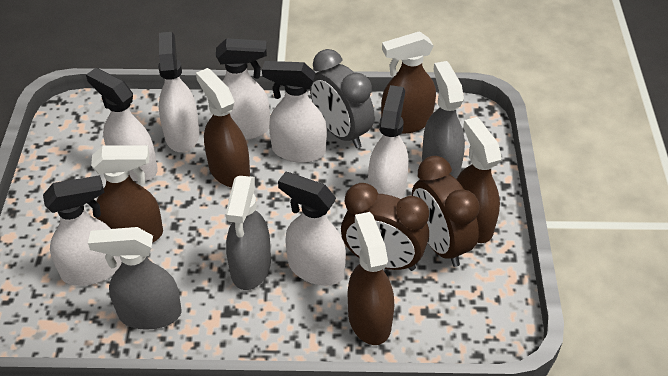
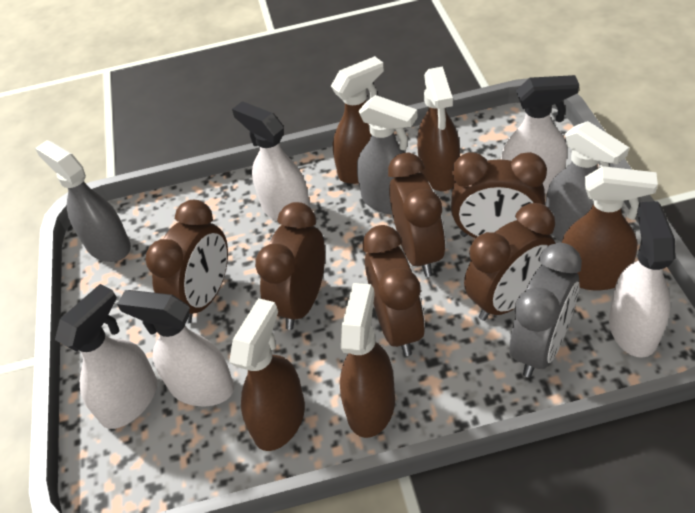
brown clock: [341,183,429,271] [412,156,480,267] = 2 -> [145,200,228,324] [255,202,325,330] [363,225,425,356] [388,153,445,277] [451,152,547,238] [464,203,555,321] = 6
white spray bottle: [43,175,122,286] [86,68,158,181] [158,32,200,152] [216,38,270,140] [262,61,327,163] [278,172,346,286] [368,85,409,199] = 7 -> [55,284,157,429] [117,290,234,406] [232,101,310,222] [501,75,579,194] [609,201,676,358] = 5

